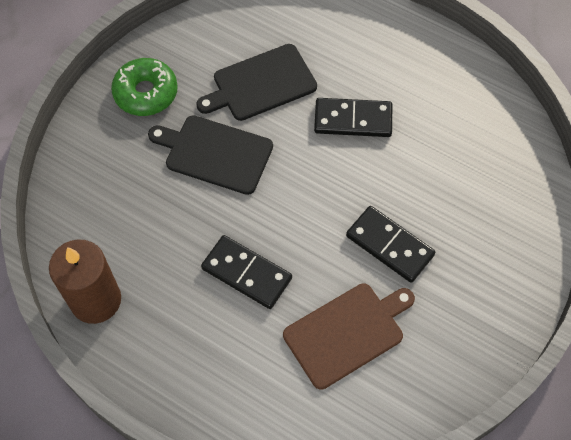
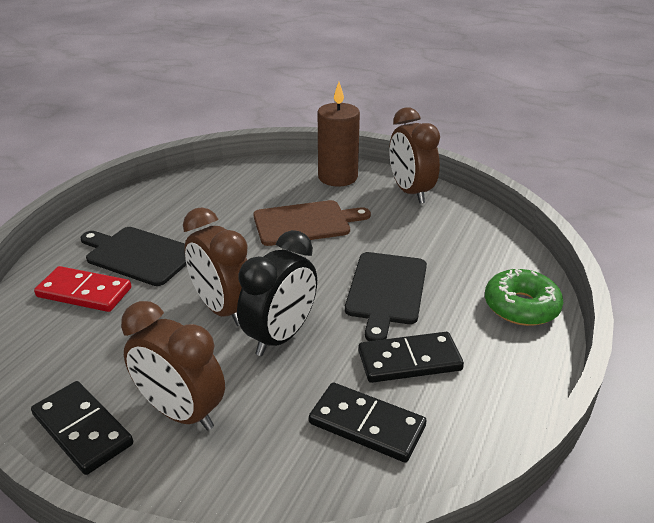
black clock: none = 0 -> [237,230,317,356] = 1
brown clock: none = 0 -> [121,301,225,431] [183,207,248,326] [389,107,440,203] = 3
red domino: none = 0 -> [34,266,131,312] = 1

